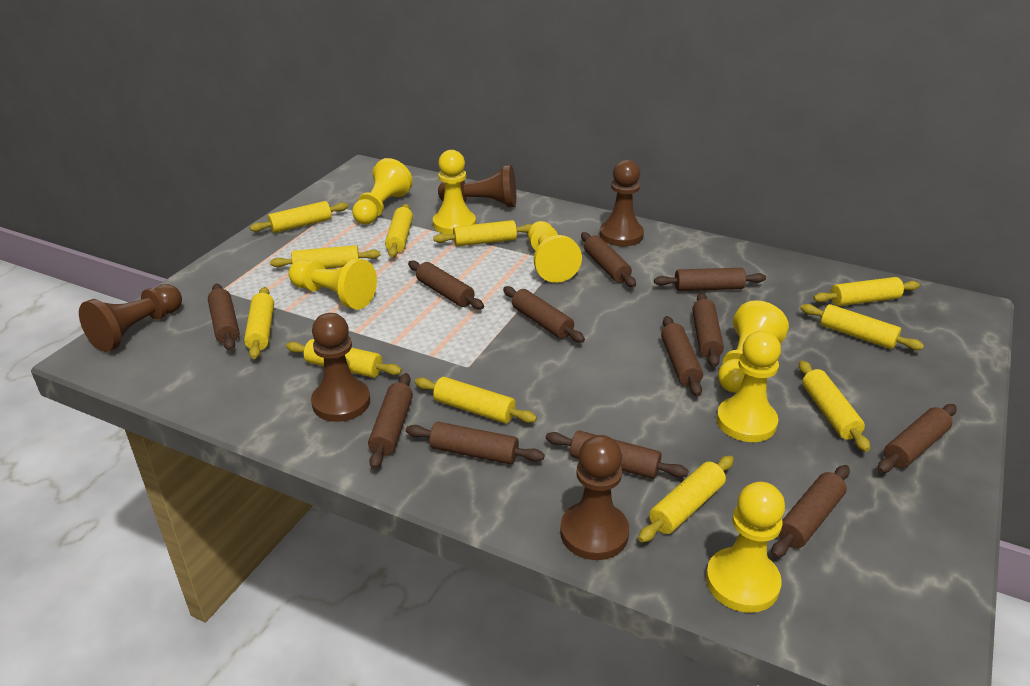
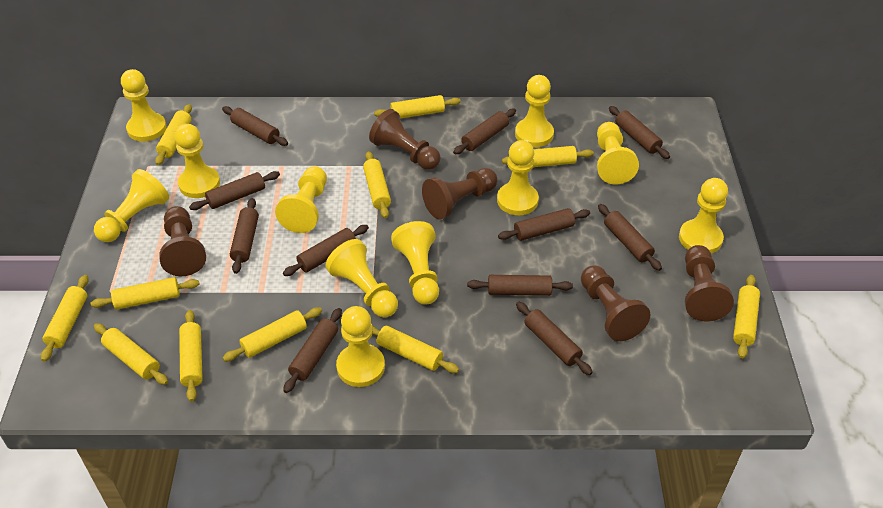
brown rolling pin: [208,284,240,351] [368,373,413,469] [406,422,545,465] [408,260,484,309] [503,286,585,343] [546,430,689,479] [581,232,636,287] [654,268,766,291] [661,316,703,396] [692,293,724,367] [771,465,850,558] [878,404,957,473] = 12 -> [189,171,280,210] [222,106,288,146] [230,198,259,274] [283,225,369,276] [283,308,342,393] [453,109,516,154] [467,275,573,296] [498,208,590,241] [516,301,593,375] [598,204,662,271] [609,106,670,159] = 11
yellow pawn: [288,259,377,310] [352,158,413,225] [433,150,476,235] [528,221,582,283] [706,482,785,613] [716,331,781,442] [718,300,789,392] = 7 -> [94,169,169,242] [121,69,167,142] [174,124,220,198] [275,166,327,233] [326,239,398,318] [336,306,385,387] [391,221,439,304] [497,140,539,215] [515,75,554,147] [597,122,639,184] [679,178,728,254] = 11

